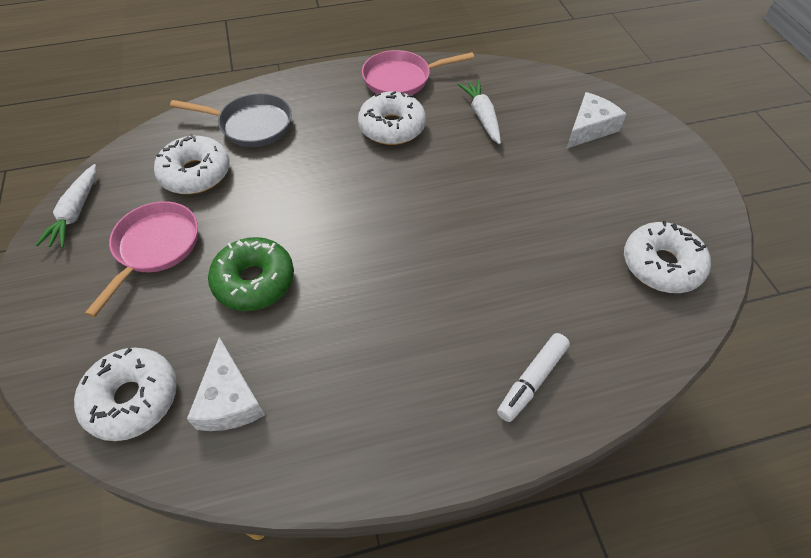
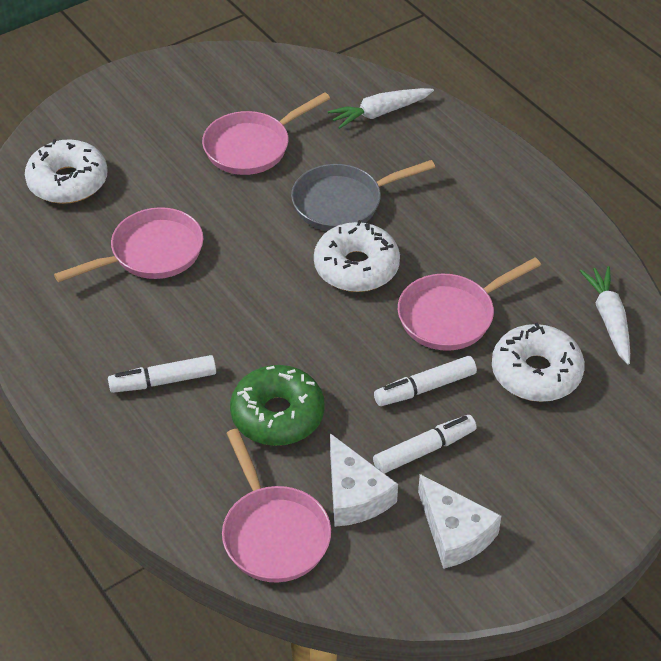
pink pan: [85,201,198,317] [362,50,474,95] = 2 -> [54,207,203,283] [202,92,330,175] [222,429,331,582] [398,258,541,351] = 4
white donut: [74,348,177,441] [154,134,230,194] [358,91,426,145] [624,221,711,293] = 4 -> [25,139,108,204] [314,220,400,292] [492,323,585,402] = 3
white marker: [497,333,570,422] = 1 -> [108,355,216,393] [373,415,477,474] [374,356,477,406] = 3

